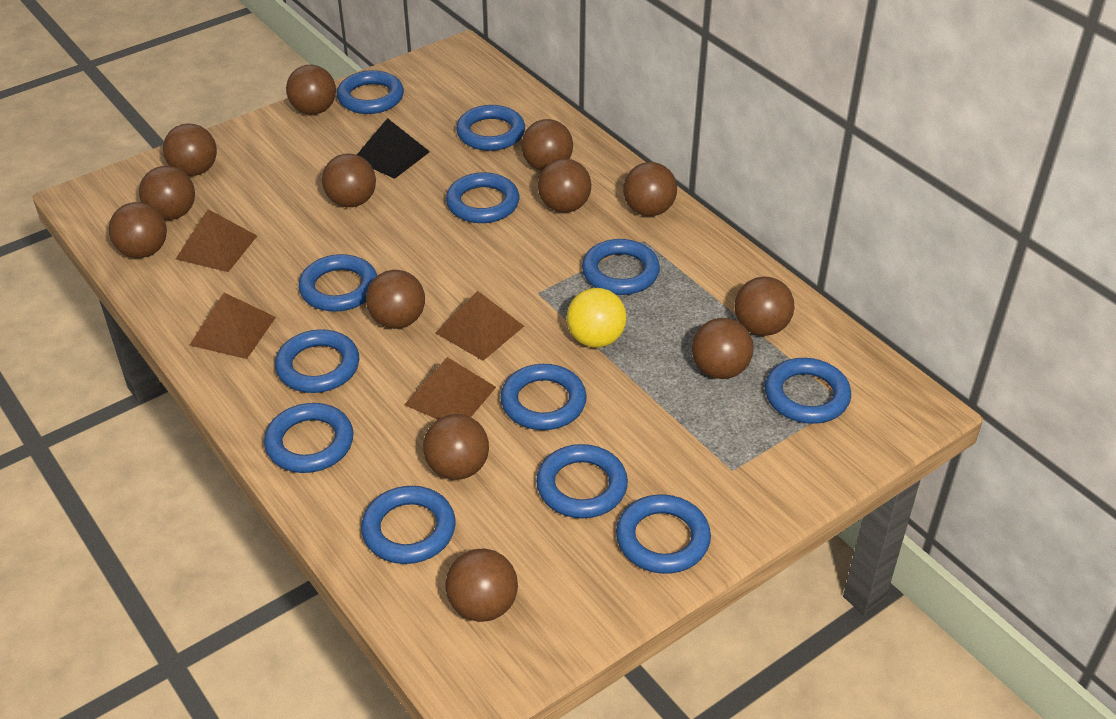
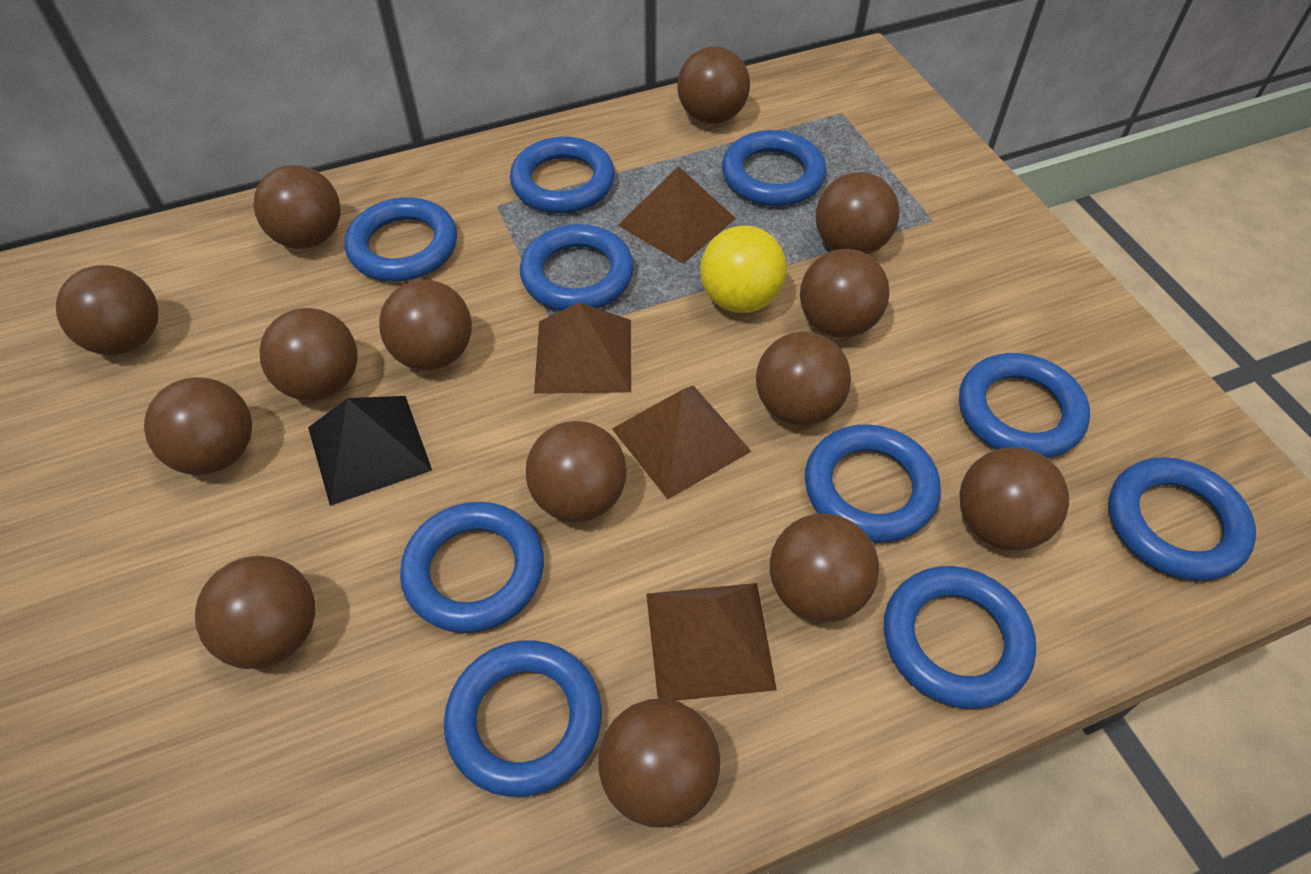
blue ring: [264,403,353,473] [275,329,359,393] [299,254,377,312] [337,70,404,114] [361,486,456,564] [446,172,519,223] [456,105,525,151] [500,364,587,430] [536,444,628,518] [582,239,660,295] [616,494,711,574] [765,358,851,424] = 12 -> [345,197,457,282] [400,502,544,633] [444,640,602,797] [510,137,615,213] [520,224,634,311] [722,130,827,206] [805,424,941,543] [884,566,1036,709] [959,353,1090,458] [1109,457,1256,581] = 10
brown ball: [109,202,167,258] [139,166,195,220] [163,123,217,176] [286,65,336,115] [322,154,376,207] [366,270,425,329] [423,414,489,480] [445,548,518,622] [521,119,573,171] [538,159,591,213] [623,162,677,216] [692,318,753,379] [734,277,794,336] = 13 -> [56,265,158,355] [144,377,252,475] [195,556,315,669] [253,165,341,249] [260,308,357,401] [379,280,472,371] [526,421,627,522] [598,699,720,828] [677,46,750,124] [756,331,851,426] [770,514,879,622] [800,249,890,338] [816,172,899,255] [960,447,1069,551] = 14

